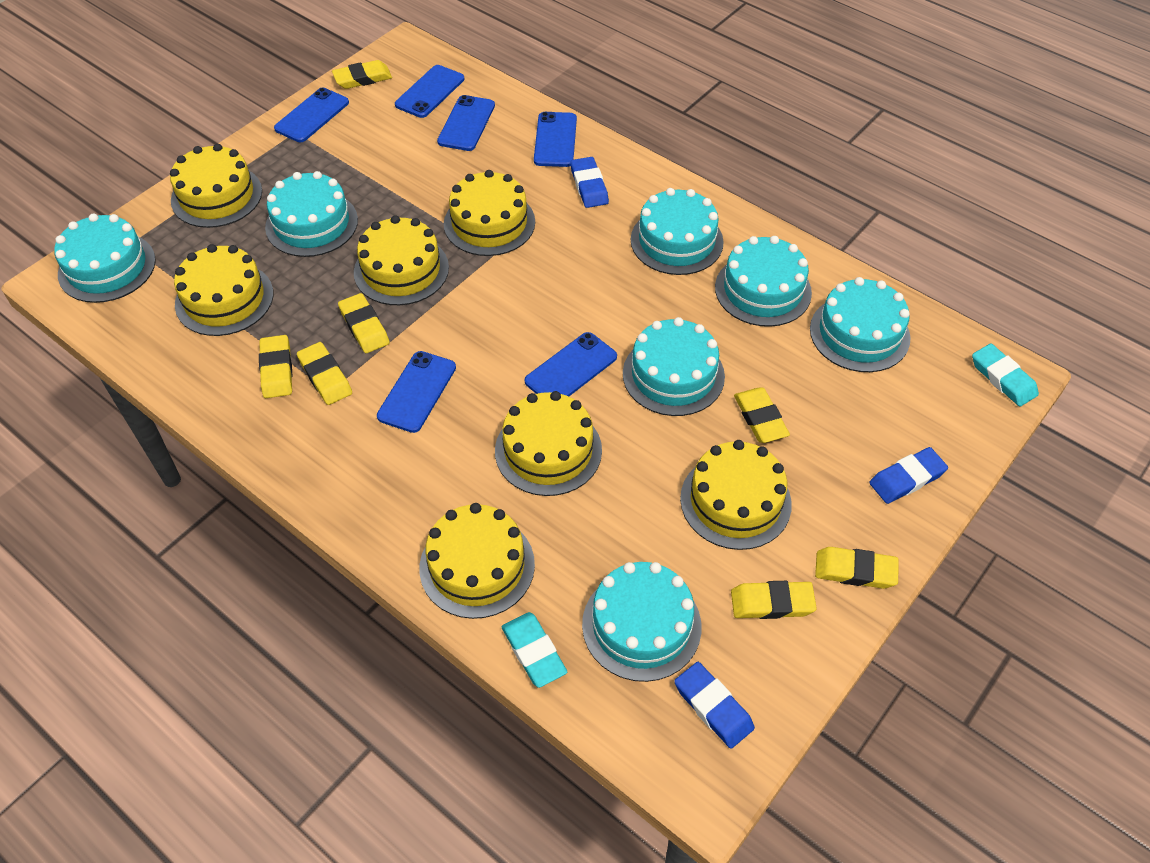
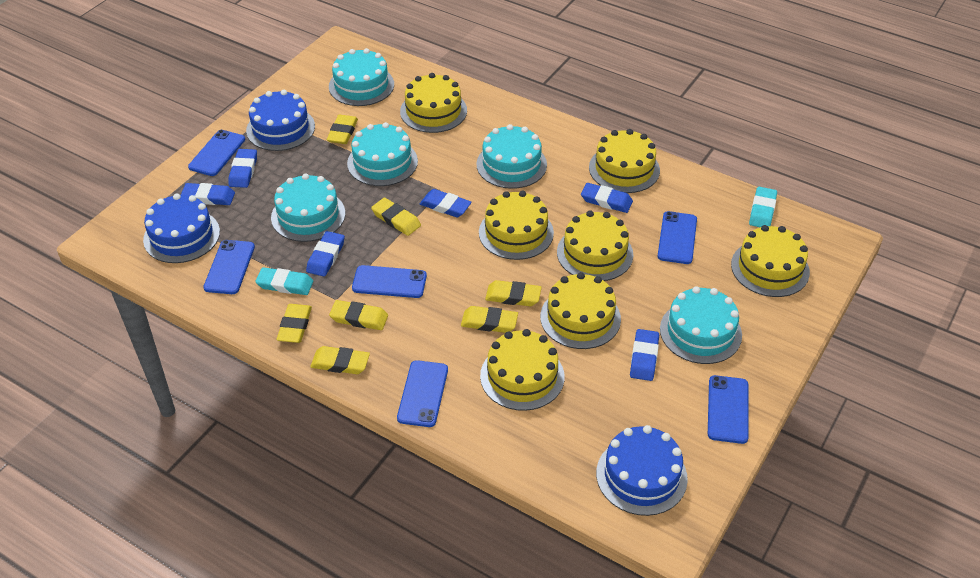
blue cake: none = 0 -> [143,193,220,263] [246,90,315,151] [596,425,688,516] = 3
blue eraser: [570,157,609,208] [674,662,755,749] [869,447,948,504] = 3 -> [181,183,235,205] [229,149,257,188] [306,231,345,276] [420,189,472,217] [581,183,633,213] [630,329,659,381] = 6
turquoise cake: [54,214,156,303] [265,171,358,257] [582,562,702,682] [623,317,725,416] [631,188,724,275] [715,236,812,327] [810,277,910,372] = 7 -> [271,174,345,242] [329,48,394,106] [347,122,418,186] [476,124,547,189] [660,286,742,364] = 5

